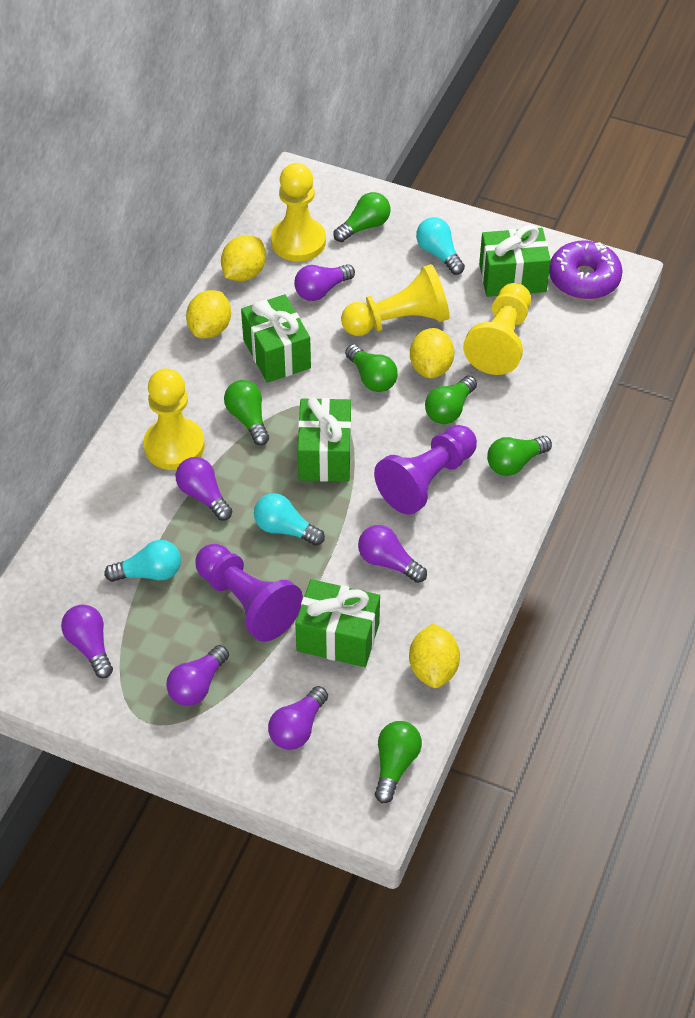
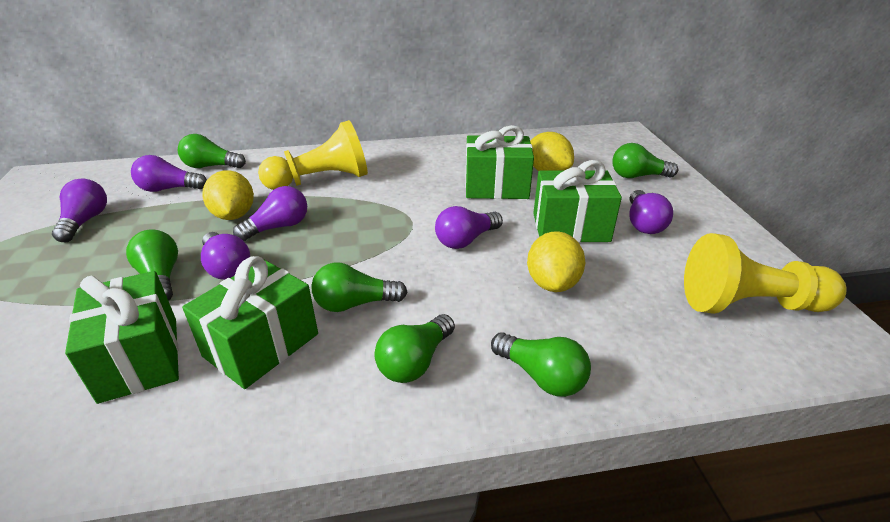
purple donut: [549,241,623,299] = 1 -> none = 0
purple pawn: [195,544,303,642] [374,425,477,515] = 2 -> none = 0
turquoise light bulb: [104,540,181,582] [254,493,325,546] [416,217,465,275] = 3 -> none = 0
yellow lemon: [186,290,231,338] [221,235,266,281] [409,624,460,688] [410,328,454,378] = 4 -> [202,170,254,220] [527,231,585,292] [530,132,574,171] = 3
yellow pawn: [143,368,205,470] [271,163,326,262] [341,264,449,336] [463,283,531,375] = 4 -> [258,120,368,190] [684,233,847,314] = 2

